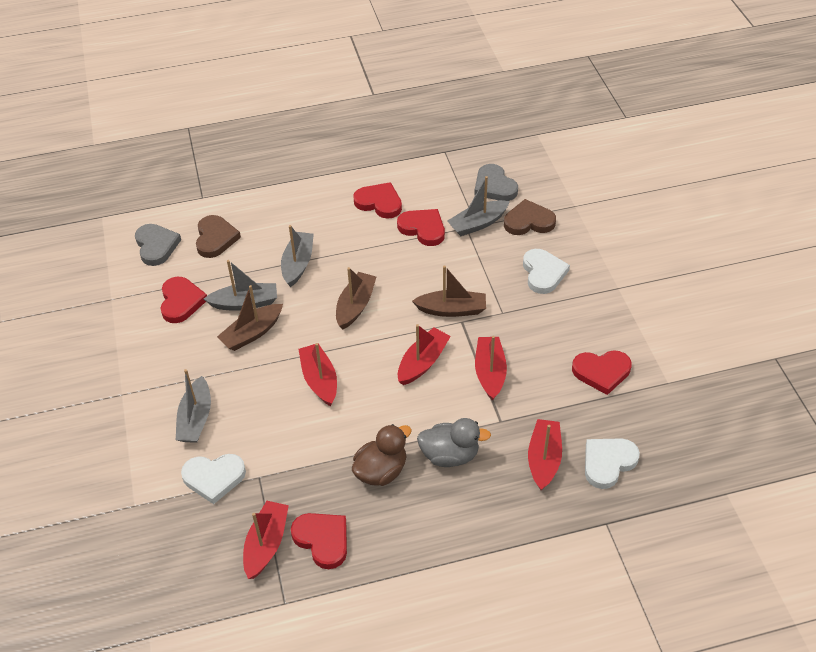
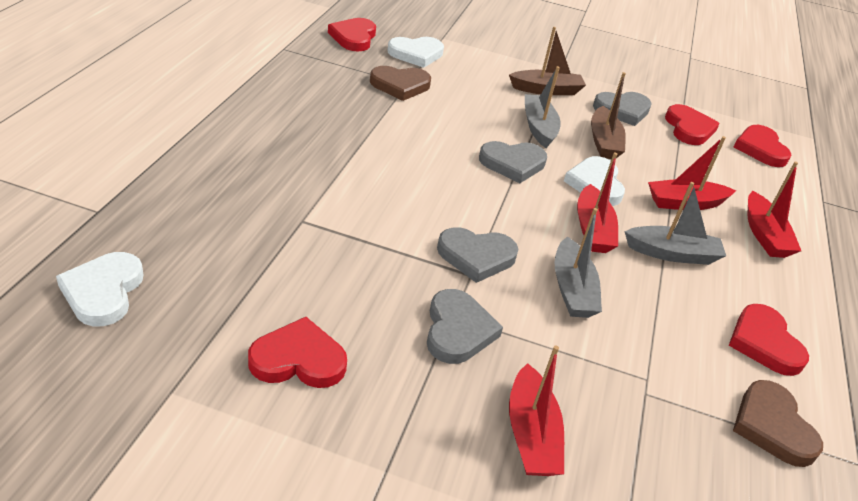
brown boat: [217,285,283,351] [336,267,376,329] [412,265,486,317] = 3 -> [509,27,586,95] [591,72,626,159] = 2
brown duck: [352,424,412,486] = 1 -> none = 0
grey boat: [176,369,211,443] [204,260,277,311] [281,225,314,287] [447,176,510,236] = 4 -> [525,66,561,148] [554,208,602,318] [624,182,726,265] = 3
grey duck: [417,418,491,467] = 1 -> none = 0
grey heart: [135,224,181,266] [474,164,518,201] = 2 -> [427,289,503,364] [437,227,518,283] [479,141,547,183] [593,92,652,126] = 4
red boat: [243,501,289,579] [299,343,337,406] [398,324,451,385] [475,336,507,401] [528,419,562,490] = 5 -> [509,346,564,476] [577,152,618,253] [648,136,736,210] [748,162,801,258] = 4

